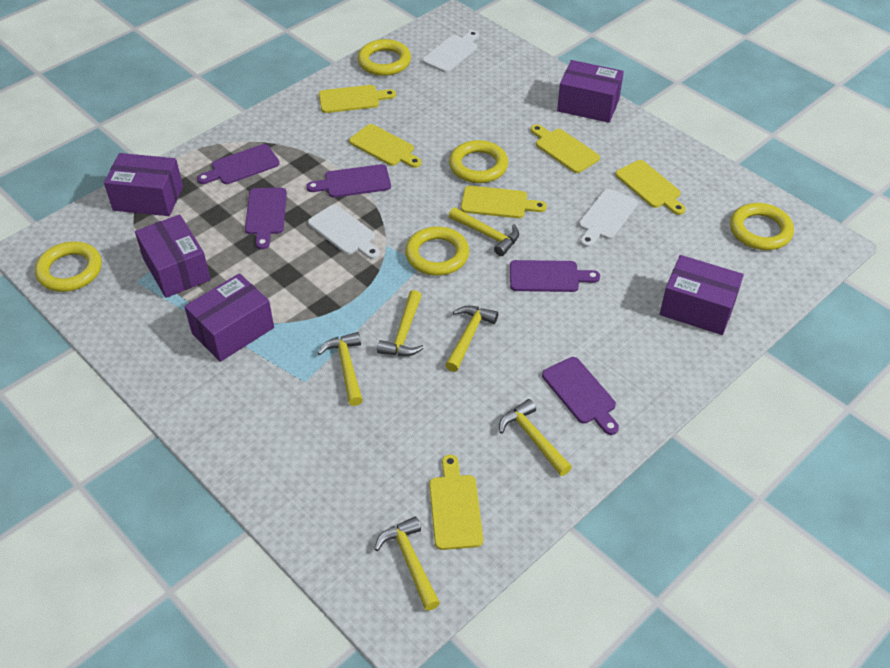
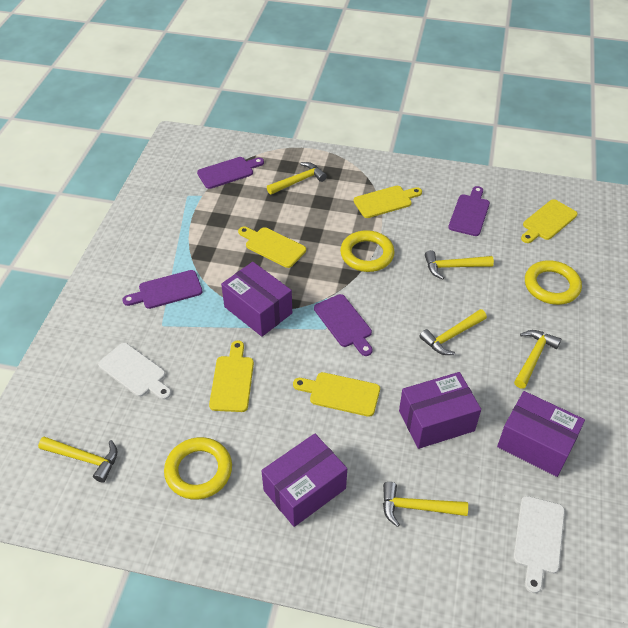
purple box: [104,153,183,216] [135,214,211,298] [184,273,274,362] [557,60,624,123] [660,255,744,335] = 5 -> [221,262,292,337] [261,433,347,527] [399,372,481,449] [497,391,585,477] = 4
purple cutting board: [197,144,280,184] [245,188,287,249] [306,164,391,197] [510,260,600,292] [542,357,619,435] = 5 -> [122,270,203,309] [197,157,264,189] [314,294,373,356] [448,186,490,236] = 4
white cutting board: [308,205,380,259] [423,30,479,73] [579,189,638,247] = 3 -> [98,343,171,400] [513,496,565,593] = 2
yellow cutting board: [319,85,396,113] [349,124,422,168] [429,455,483,550] [461,186,547,218] [531,124,600,173] [615,160,685,215] = 6 -> [209,340,254,412] [238,226,306,268] [293,372,380,417] [354,186,422,218] [521,199,578,243] = 5
yellow ring: [35,241,102,292] [358,39,411,76] [405,226,469,276] [449,140,508,183] [730,203,794,250] = 5 -> [164,437,232,500] [340,230,395,272] [525,260,582,305] = 3

